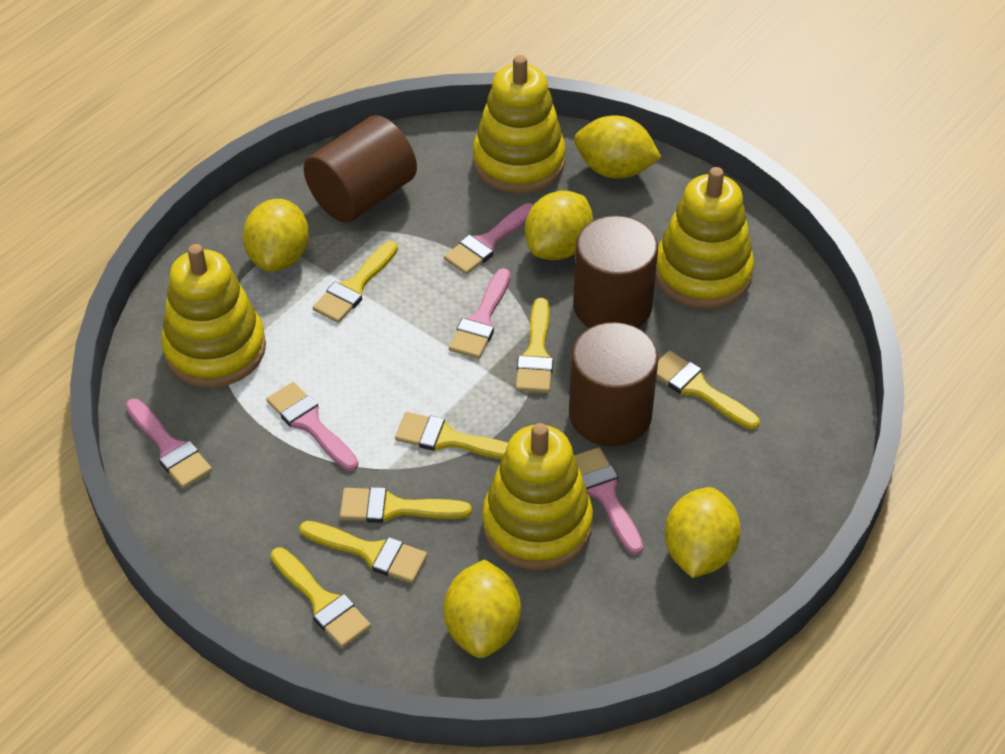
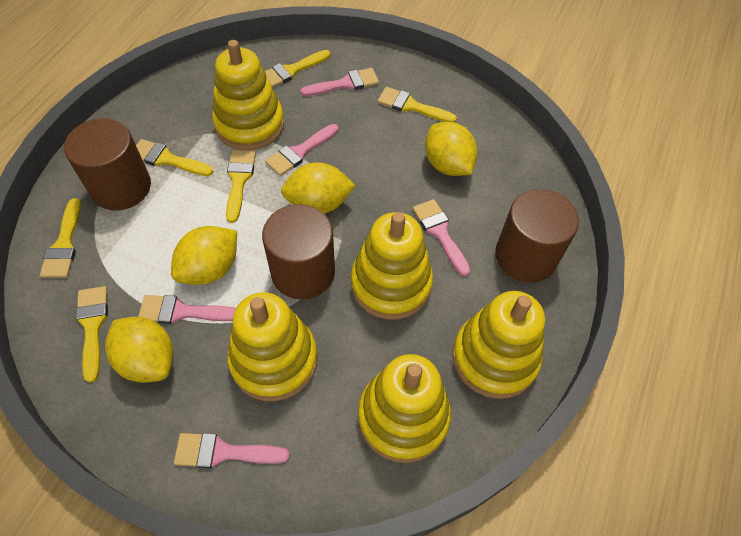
yellow brush: [271,547,371,648] [300,521,427,583] [313,241,398,323] [340,487,472,523] [395,412,508,459] [515,298,553,393] [657,351,760,430] = 7 -> [40,198,81,278] [76,286,108,383] [136,139,213,176] [226,150,256,223] [265,50,330,88] [378,87,457,123] = 6
yellow lemon: [243,199,309,271] [443,559,521,658] [525,191,593,260] [574,116,662,179] [665,487,741,578] = 5 -> [105,317,173,383] [171,226,237,285] [281,162,356,214] [425,122,477,176] = 4
yellow stacking toy: [161,244,266,388] [473,55,566,194] [482,423,593,570] [655,167,754,309] = 4 -> [212,40,284,151] [227,292,318,401] [351,212,433,320] [358,354,451,463] [452,291,545,399] = 5

